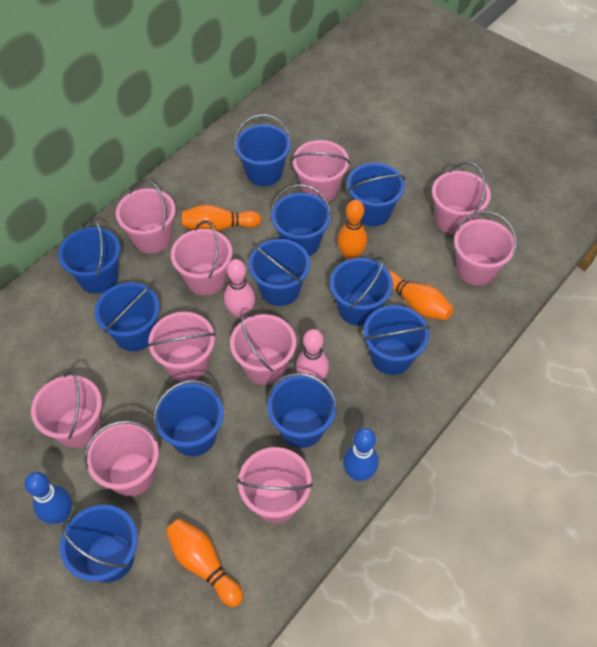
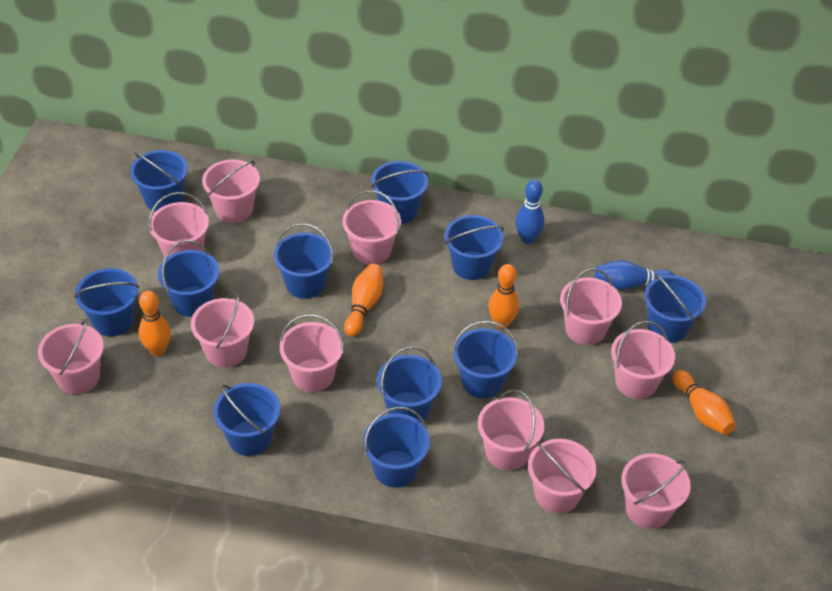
pink bowling pin: [224,259,255,319] [296,329,329,381] = 2 -> none = 0
pink bucket: [31,370,102,448] [84,421,159,496] [116,179,176,253] [148,312,216,382] [171,221,232,295] [230,312,296,385] [237,447,313,523] [292,140,350,201] [432,162,491,235] [454,211,517,285] = 10 -> [38,319,104,394] [149,192,209,257] [191,292,254,367] [202,160,260,223] [280,314,344,392] [342,190,401,265] [478,389,545,471] [528,439,596,514] [560,268,622,345] [611,321,675,399] [621,453,691,529] = 11

